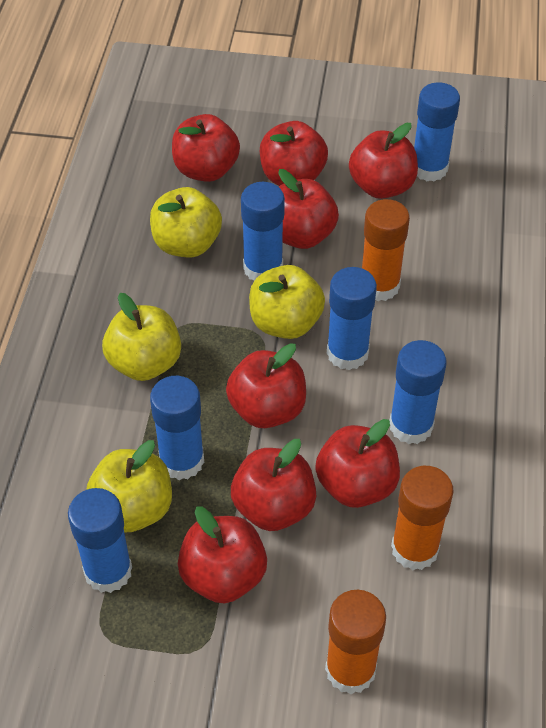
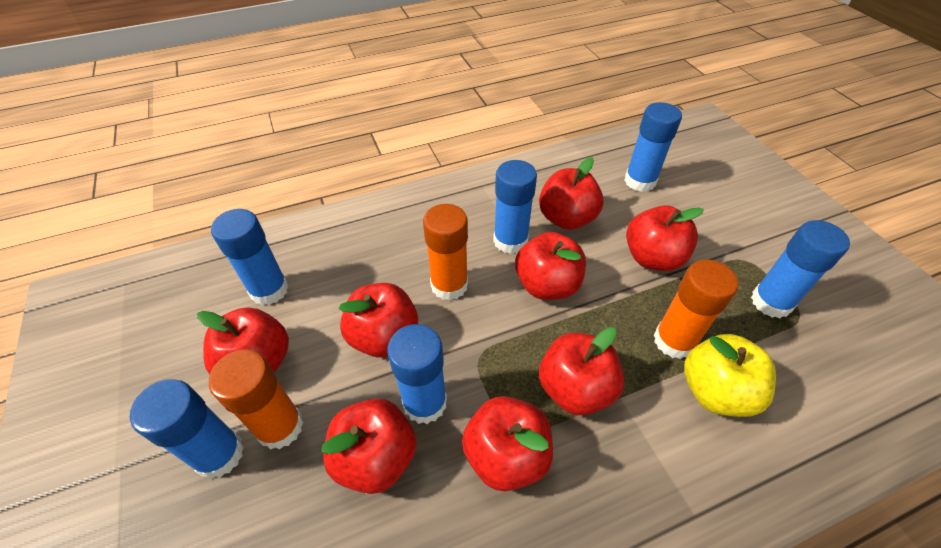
yellow apple: [86,440,172,533] [102,293,181,381] [150,187,222,257] [249,265,325,339] = 4 -> [684,334,776,417] = 1

